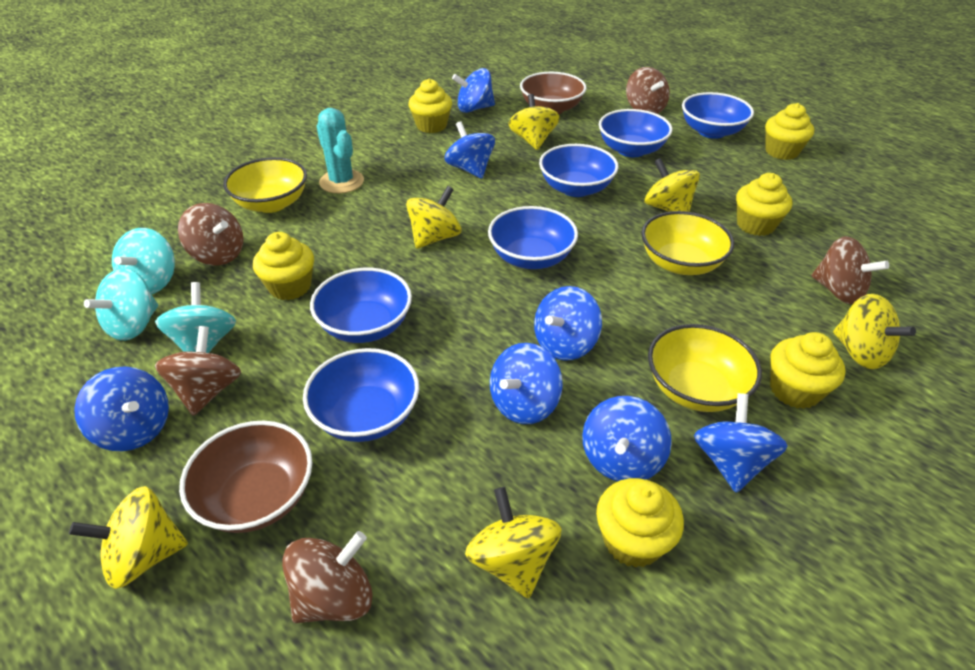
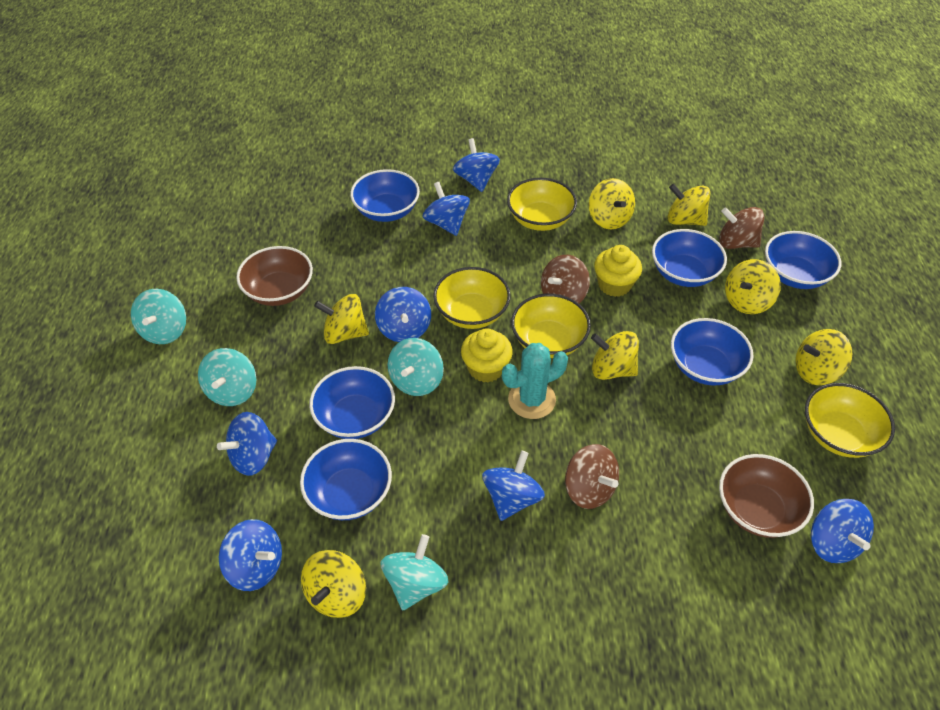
brown spinning top: [155,326,241,416] [178,203,243,265] [282,531,373,623] [626,67,670,114] [811,236,889,304] = 5 -> [541,255,590,303] [565,444,619,509] [719,207,764,249] = 3
turquoise spinning top: [84,268,158,341] [112,228,175,294] [155,282,236,353] = 3 -> [131,289,186,344] [198,348,256,406] [381,534,449,610] [388,338,444,396] = 4
yellow bowl: [223,157,307,213] [641,211,734,275] [648,324,762,412] = 3 -> [433,267,511,329] [507,178,577,231] [511,294,591,358] [805,383,895,458] = 4
yellow cupcake: [253,232,314,300] [408,79,452,133] [596,478,684,568] [736,173,792,236] [765,103,814,160] [770,332,845,409] = 6 -> [461,328,513,382] [594,245,642,297] = 2
yellow spinning top: [69,486,188,589] [406,186,461,249] [465,487,561,599] [509,94,560,150] [644,158,700,212] [833,294,916,369] = 6 -> [301,550,366,618] [314,294,369,344] [589,178,635,229] [591,331,639,380] [667,184,710,226] [725,259,781,314] [796,329,852,385] = 7

